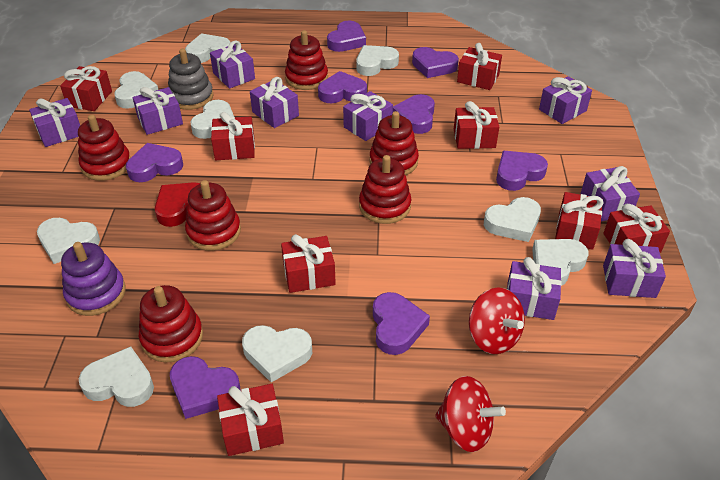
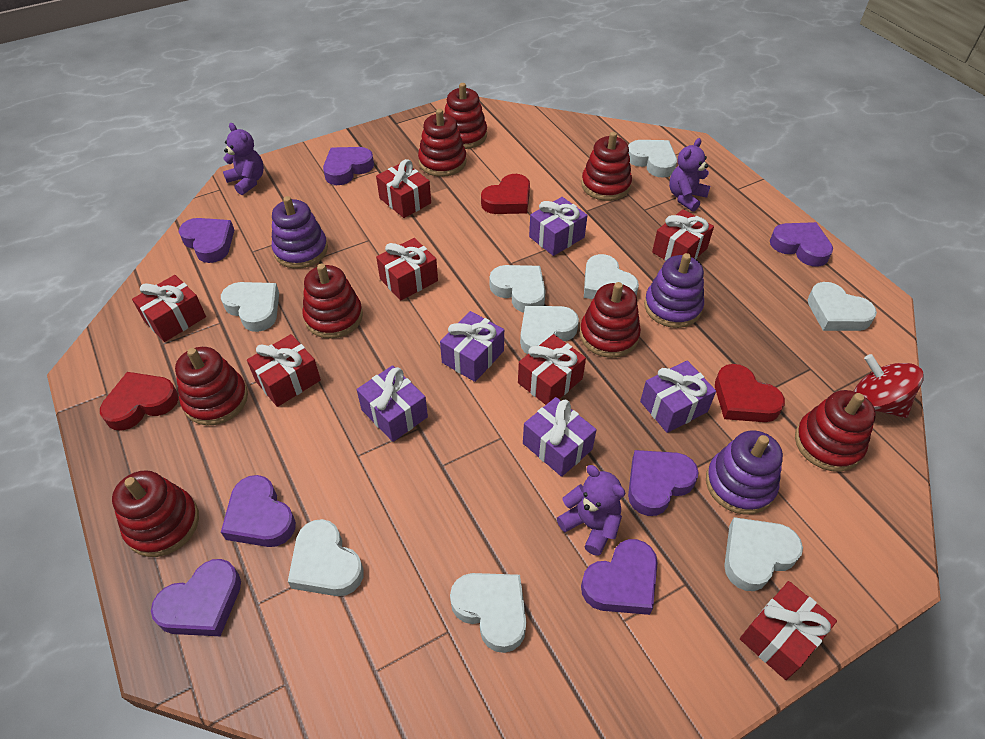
grey stacking toy: [168,49,214,110] = 1 -> none = 0
purple gift: [29,98,80,147] [133,87,183,135] [210,41,255,89] [250,77,299,128] [343,91,393,141] [507,257,562,320] [539,76,592,124] [580,166,640,221] [603,239,666,298] = 9 -> [357,365,428,442] [440,311,504,382] [523,397,597,477] [529,197,588,256] [640,360,716,433] = 5
purple heart: [126,143,183,182] [170,356,240,419] [318,71,367,103] [327,21,366,52] [373,292,430,355] [393,94,435,134] [412,47,459,78] [496,151,548,191] = 8 -> [151,559,241,636] [179,218,234,263] [221,475,296,547] [323,147,374,185] [581,539,658,615] [628,450,699,516] [770,222,833,267] = 7
purple stacking toy: [61,242,126,316] = 1 -> [272,196,328,268] [644,253,704,328] [706,430,783,515] = 3
purple teddy bear: none = 0 -> [223,123,264,195] [557,465,625,556] [669,138,710,212] = 3
red gift: [60,66,112,111] [211,112,255,160] [217,384,284,456] [281,234,336,293] [454,101,499,149] [457,43,502,90] [555,192,604,250] [603,204,670,253] = 8 -> [132,275,206,342] [247,334,321,407] [376,159,431,218] [376,238,438,301] [518,334,586,405] [652,209,714,261] [740,581,837,680] = 7
red heart: [155,182,200,227] = 1 -> [100,372,179,430] [481,174,530,214] [715,364,785,422] = 3
red spinning top: [435,376,506,452] [469,287,525,354] = 2 -> [854,354,924,418] = 1
red stacking toy: [78,115,131,181] [139,285,203,362] [185,180,241,251] [285,30,328,90] [359,155,412,224] [370,111,419,175] = 6 -> [112,470,199,557] [175,347,248,426] [302,264,363,339] [418,109,467,177] [444,83,487,149] [580,282,641,358] [581,132,632,201] [795,390,876,472] = 8

